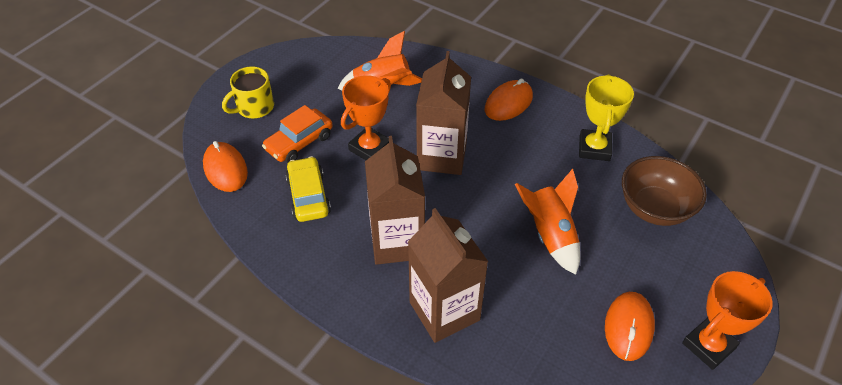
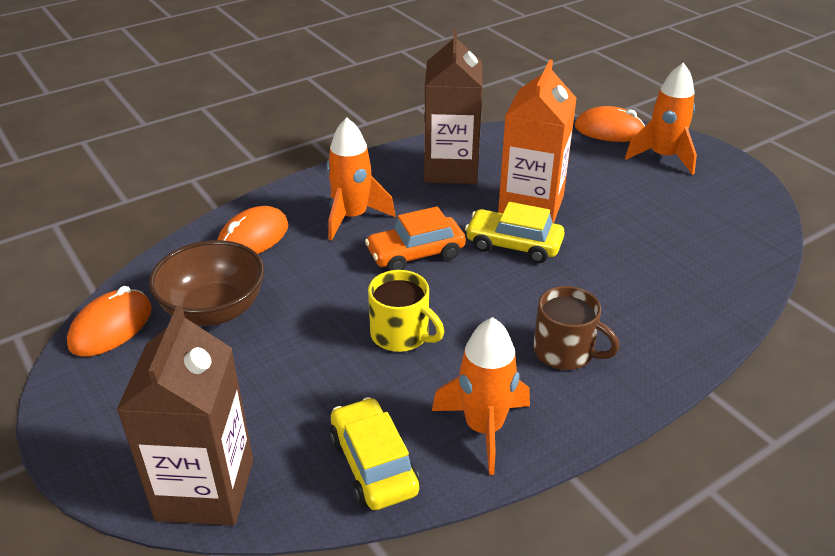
brown carton: [365,136,425,265] [408,208,488,343] [416,51,471,175] = 3 -> [117,305,253,526] [424,29,483,184] = 2
brown mug: none = 0 -> [533,286,620,370] = 1
orange carton: none = 0 -> [498,60,577,223] = 1
orange rocket: [338,31,422,90] [515,169,580,275] = 2 -> [327,117,396,241] [432,317,530,475] [625,62,697,175] = 3
orange trophy: [341,75,391,160] [682,271,773,370] = 2 -> none = 0
yellow car: [286,156,331,222] = 1 -> [330,397,420,510] [465,202,565,263] = 2
yellow trophy: [579,74,634,161] = 1 -> none = 0

